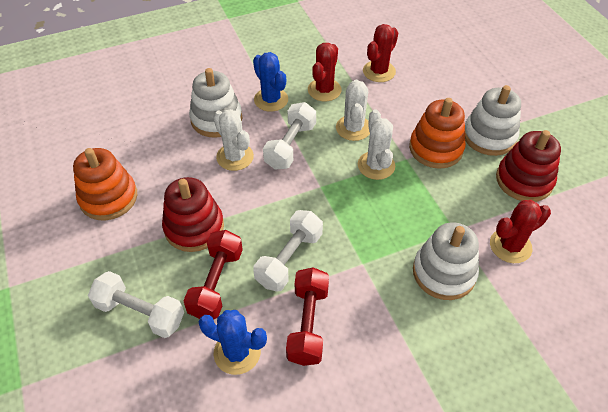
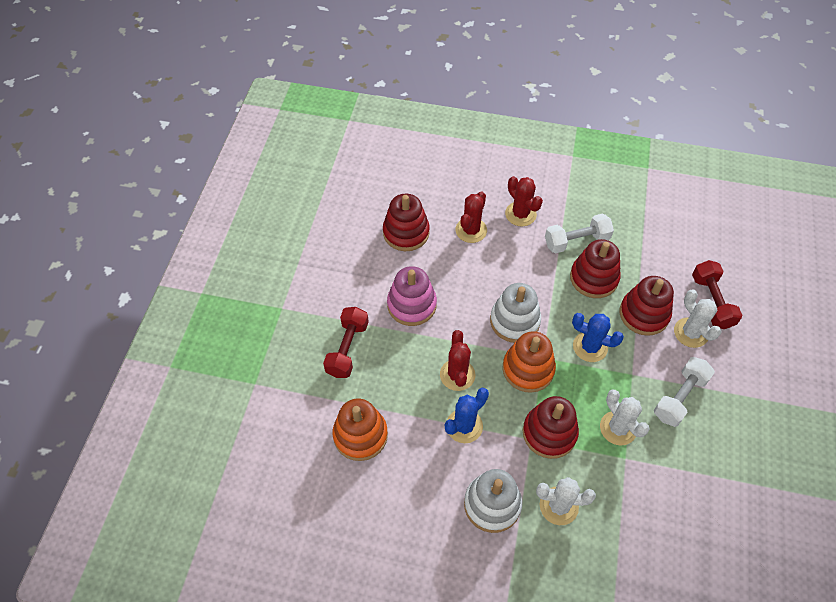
pink stacking toy: none = 0 -> [387,266,437,326] = 1
red stacking toy: [162,177,224,252] [496,130,561,202] = 2 -> [383,194,430,251] [523,396,579,459] [570,239,621,298] [620,276,674,336] = 4
white dumbbell: [88,271,184,338] [253,210,323,292] [263,102,316,170] = 3 -> [545,213,614,253] [654,357,715,427] = 2
white stacking toy: [189,68,243,138] [413,222,479,300] [465,85,521,156] = 3 -> [464,469,522,533] [490,283,541,343] = 2

